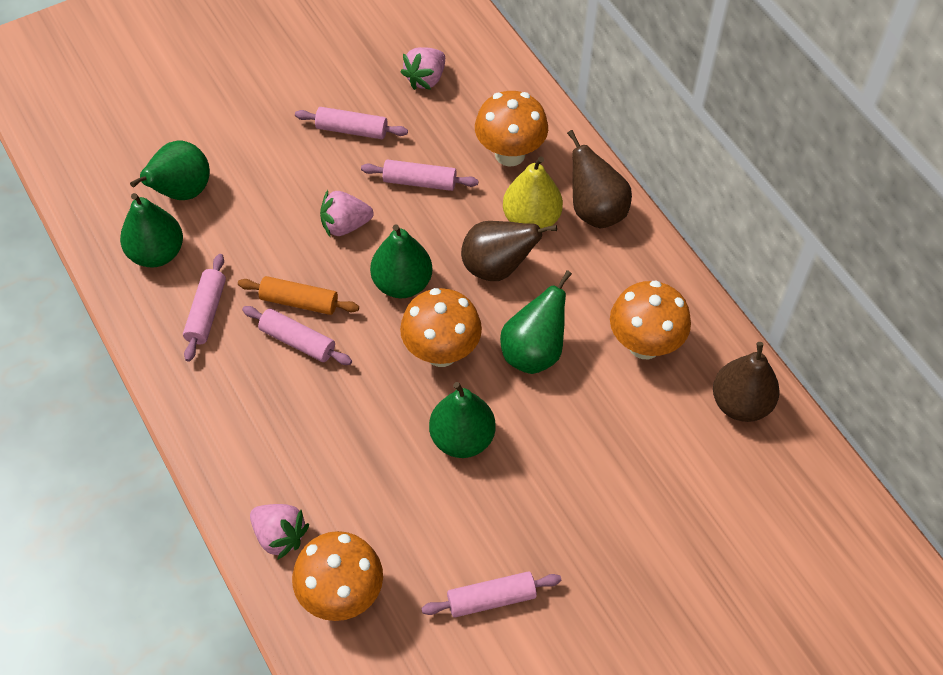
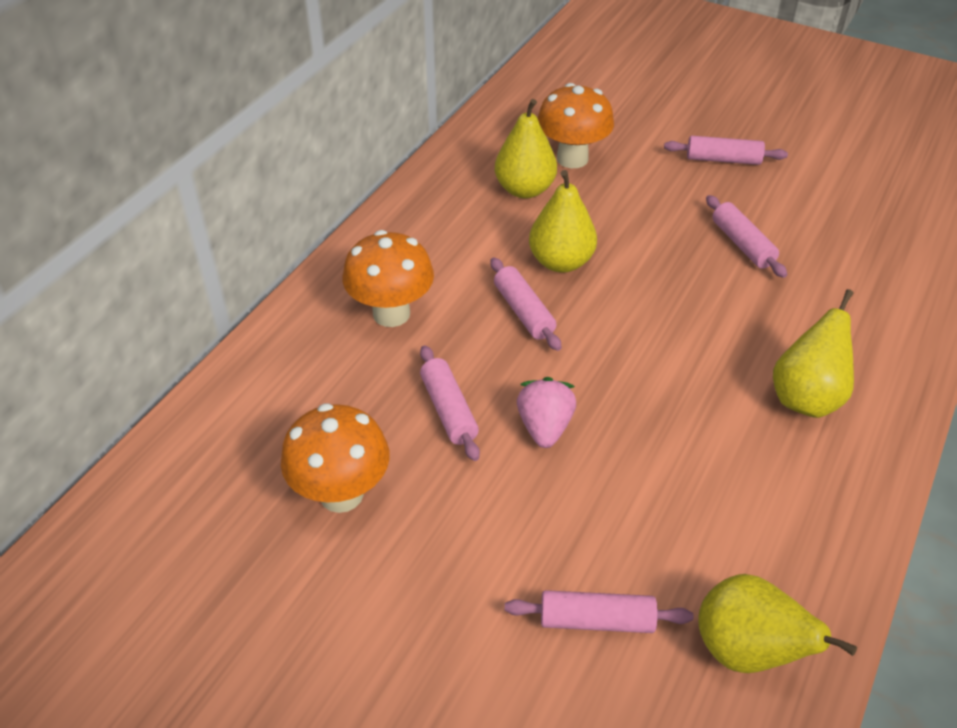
brown pear: [461,221,557,281] [567,130,632,228] [713,342,780,422] = 3 -> none = 0
green pear: [120,193,183,268] [130,141,210,200] [370,224,432,298] [429,382,496,458] [500,270,572,374] = 5 -> none = 0
orange mushroom: [292,531,383,621] [400,288,482,367] [475,91,548,167] [610,280,691,359] = 4 -> [281,403,390,513] [343,230,434,327] [538,83,614,168] = 3
orange rolling pin: [238,276,359,315] = 1 -> none = 0
pink strawberry: [250,504,309,559] [320,190,374,237] [400,47,445,90] = 3 -> [517,377,576,448] = 1
yellow pear: [503,156,563,229] = 1 -> [495,99,557,198] [529,170,597,273] [698,574,857,673] [773,289,854,418] = 4

